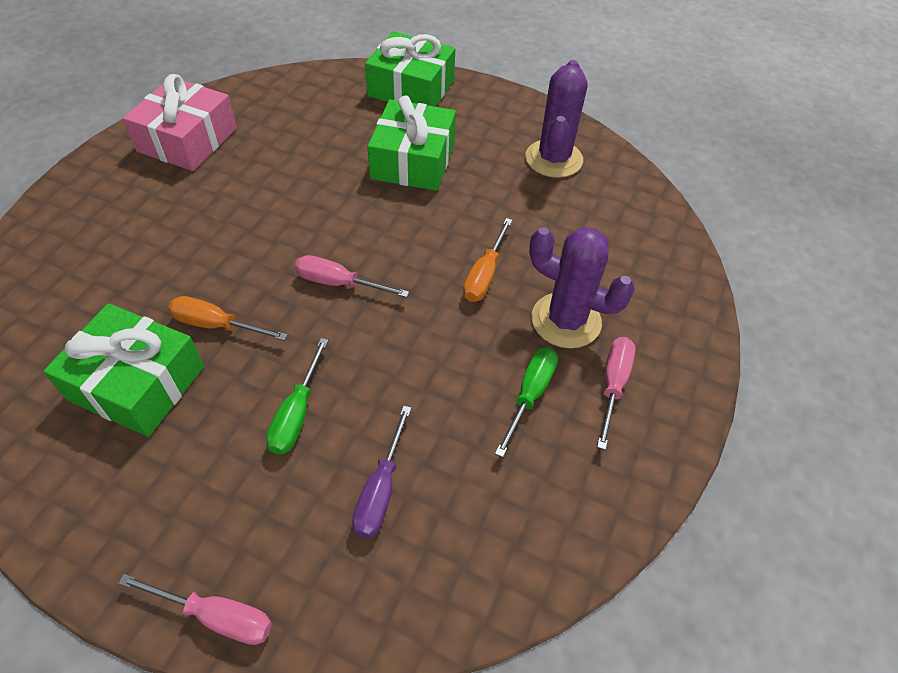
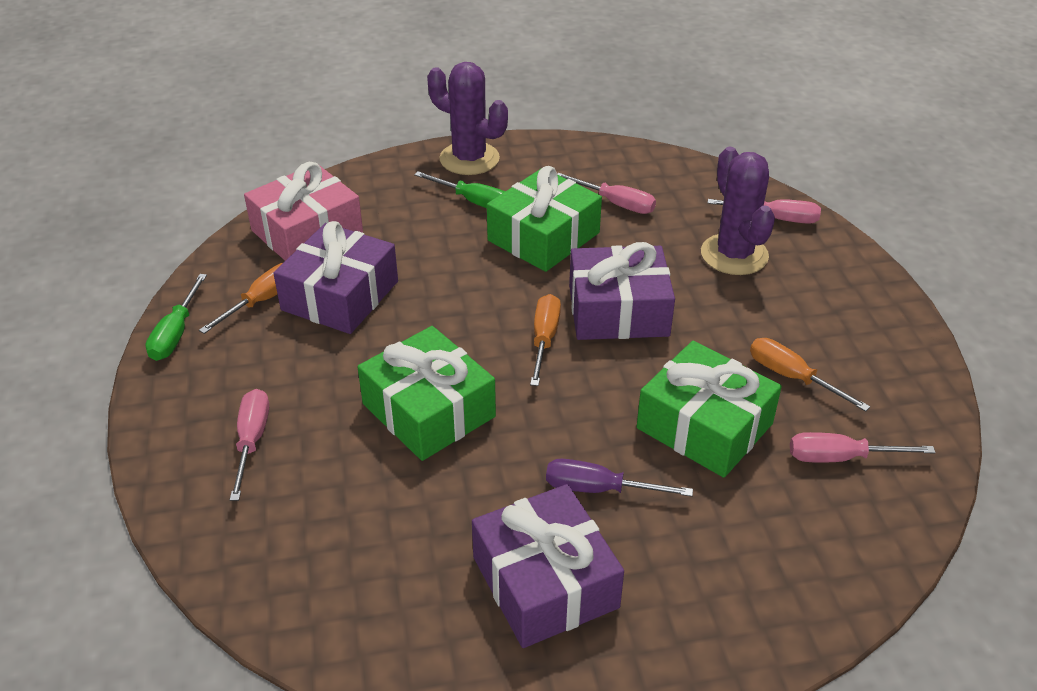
orange screwdriver: [168,296,288,341] [463,218,512,302] = 2 -> [199,263,283,334] [530,294,561,386] [750,338,870,412] = 3
pink screwdriver: [118,574,272,645] [295,255,409,298] [597,337,636,450] = 3 -> [230,389,269,501] [557,173,656,214] [708,199,821,224] [790,432,936,463] = 4
purple gift: none = 0 -> [273,221,398,334] [472,484,624,648] [569,242,675,340] = 3

